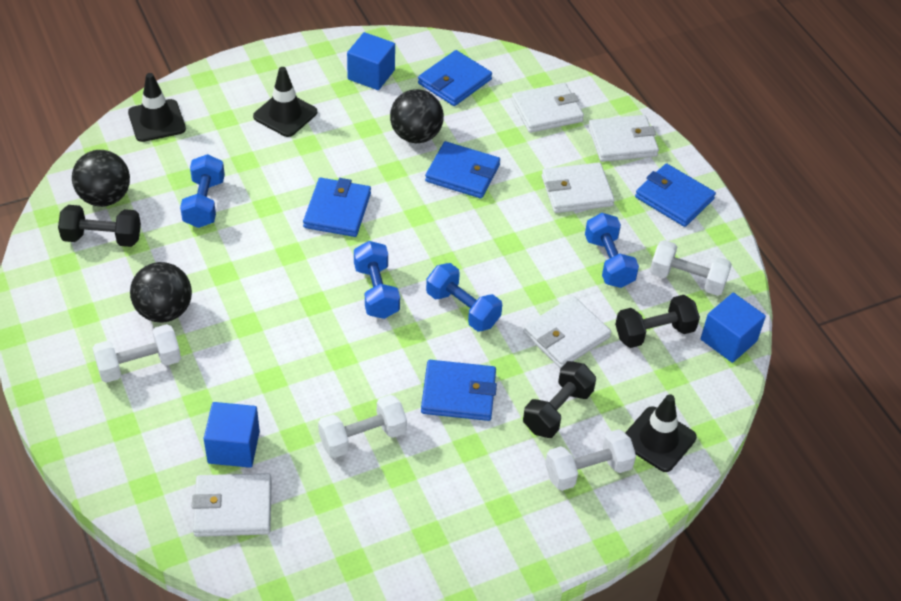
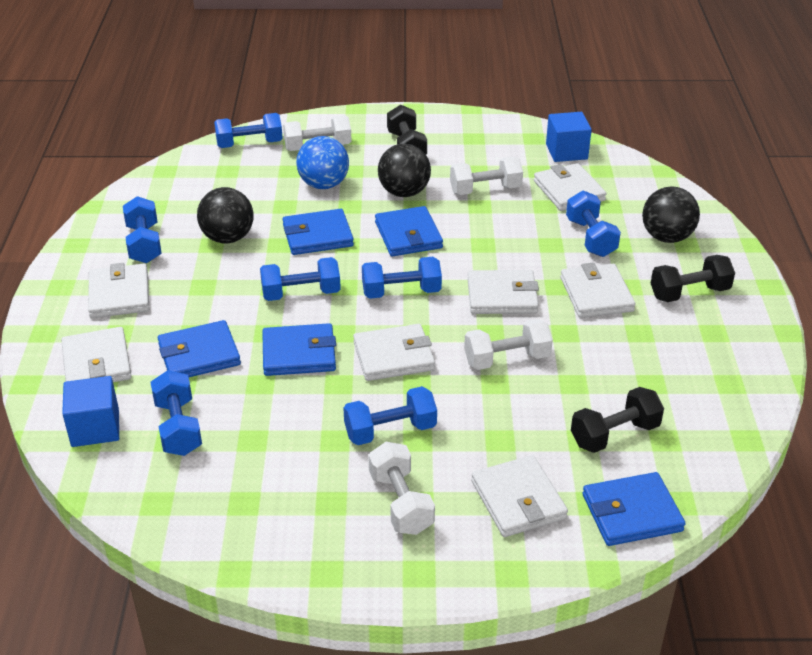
black traffic cone: [128,73,186,142] [253,67,317,137] [625,394,697,472] = 3 -> none = 0
blue ball: none = 0 -> [296,136,349,189] = 1
blue cube: [204,402,260,468] [347,32,395,90] [701,293,766,363] = 3 -> [62,376,119,447] [546,112,592,162] = 2
blue dumbbell: [180,154,225,228] [354,241,400,319] [426,263,502,332] [585,213,639,288] = 4 -> [123,196,162,263] [150,370,202,456] [214,113,283,148] [260,257,341,301] [343,386,437,445] [362,257,442,299] [566,191,621,257] = 7
white wallet: [192,473,272,537] [512,83,584,133] [523,296,611,368] [542,163,615,213] [588,115,659,162] = 5 -> [61,327,131,382] [88,263,149,318] [353,324,435,381] [467,270,539,314] [471,455,568,537] [534,163,606,211] [561,263,636,318] = 7

